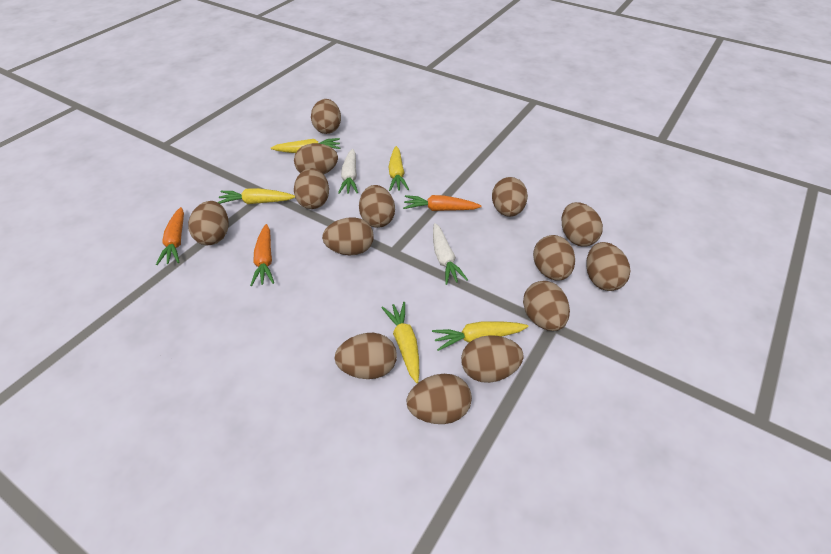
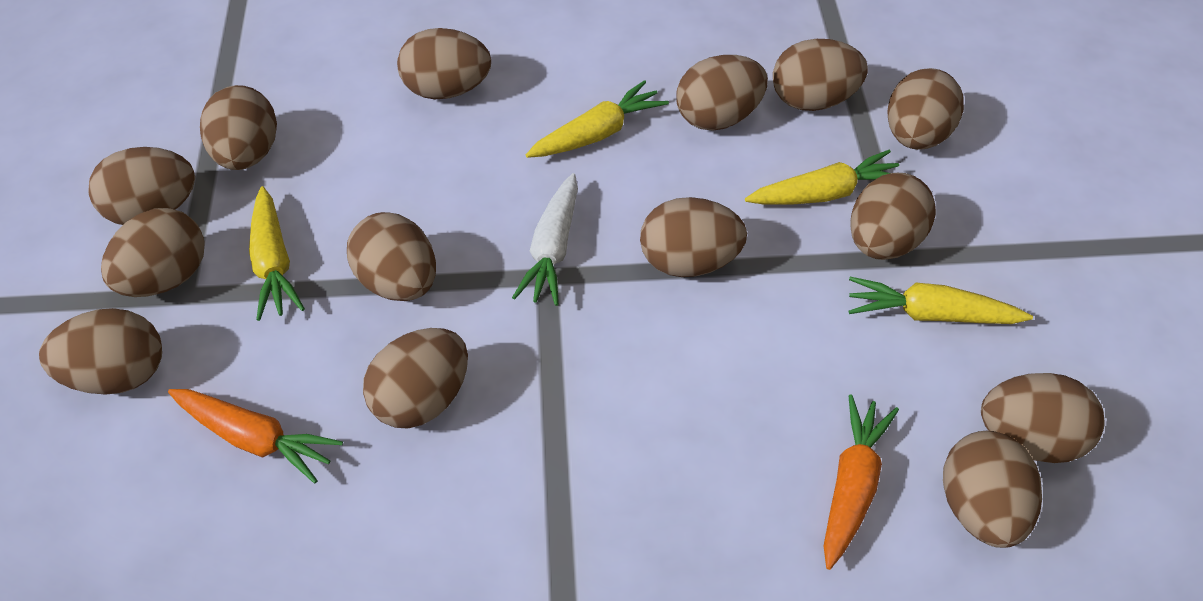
orange carrot: [156,207,184,265] [250,224,274,286] [403,195,482,211] = 3 -> [168,389,343,483] [824,395,899,570] = 2
white carrot: [338,148,358,194] [433,223,468,285] = 2 -> [512,173,578,306] = 1
yellow carrot: [218,188,295,204] [271,138,340,153] [381,302,419,383] [389,146,409,191] [432,321,528,351] = 5 -> [249,186,305,321] [526,80,669,158] [745,150,899,205] [848,277,1033,324] = 4

